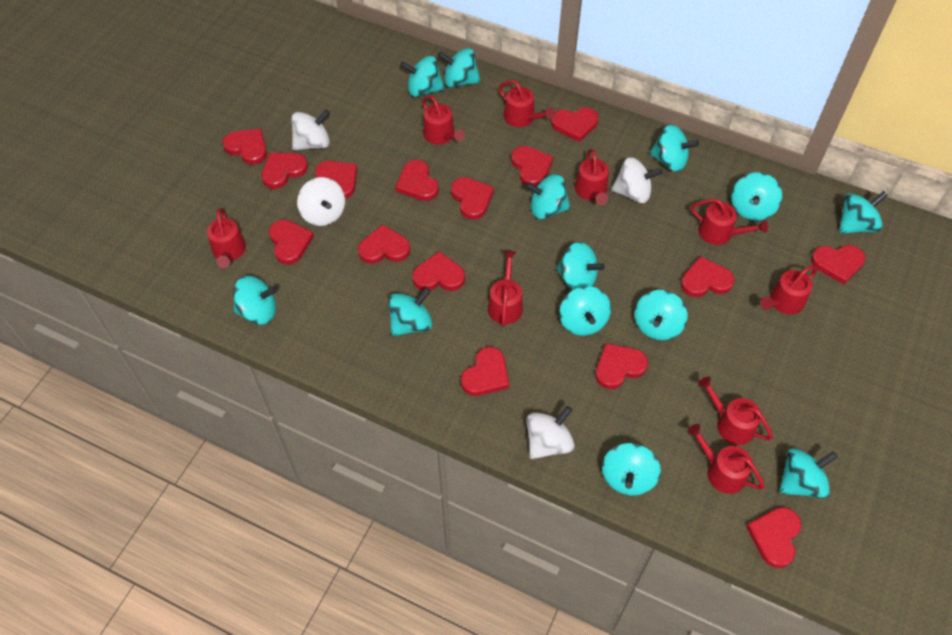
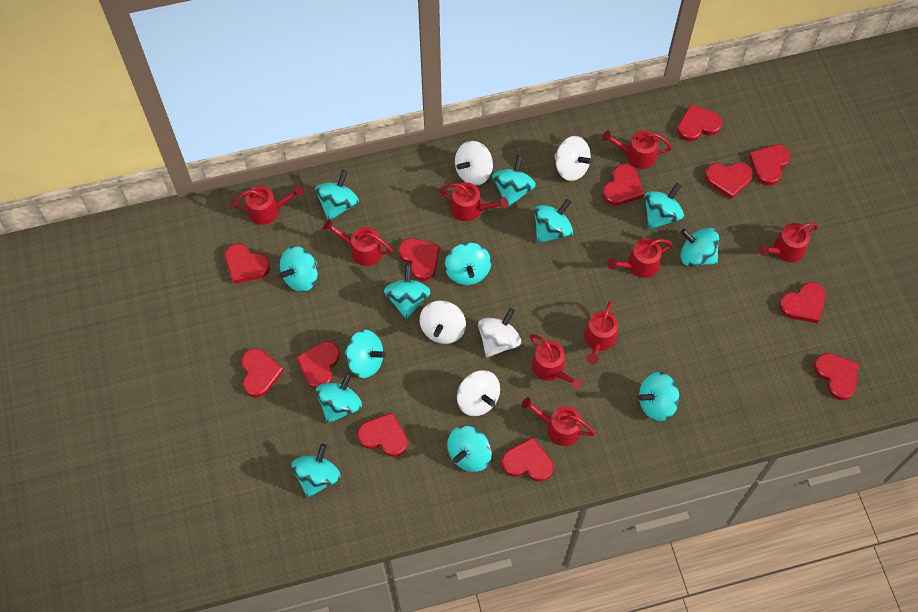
red heart: [222,129,267,165] [261,152,308,189] [269,220,314,265] [315,161,358,199] [358,224,410,264] [396,160,439,201] [412,251,465,291] [451,177,494,220] [461,347,509,396] [511,146,553,187] [551,107,598,142] [595,343,648,389] [681,256,735,297] [746,507,801,568] [811,245,866,285] = 15 -> [225,243,270,284] [241,348,284,398] [296,341,340,389] [357,412,408,457] [399,238,440,281] [502,437,553,482] [602,164,644,206] [677,104,723,142] [705,162,753,199] [749,145,791,186] [779,282,826,323] [814,353,859,400] = 12
white spinning top: [291,110,330,150] [297,177,345,226] [527,406,575,459] [611,157,662,203] = 4 -> [419,300,466,344] [455,141,493,186] [457,370,500,416] [478,308,521,357] [554,136,593,181] = 5

